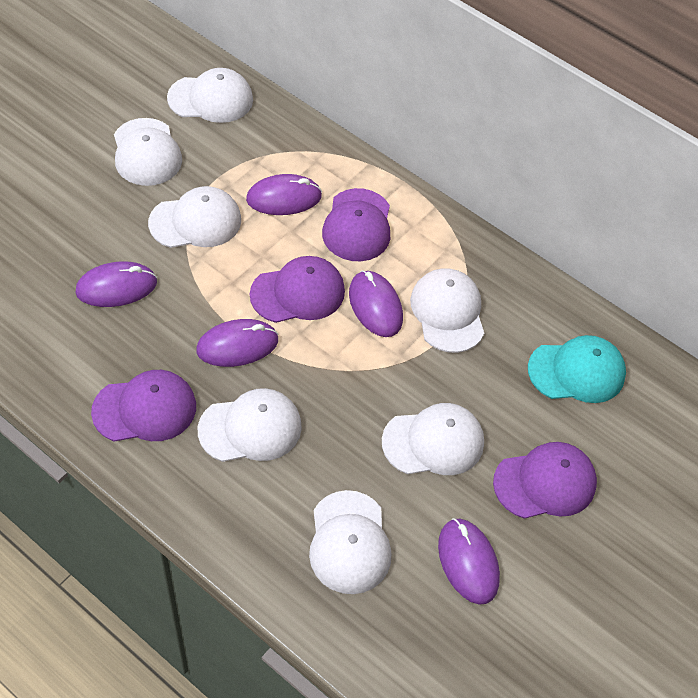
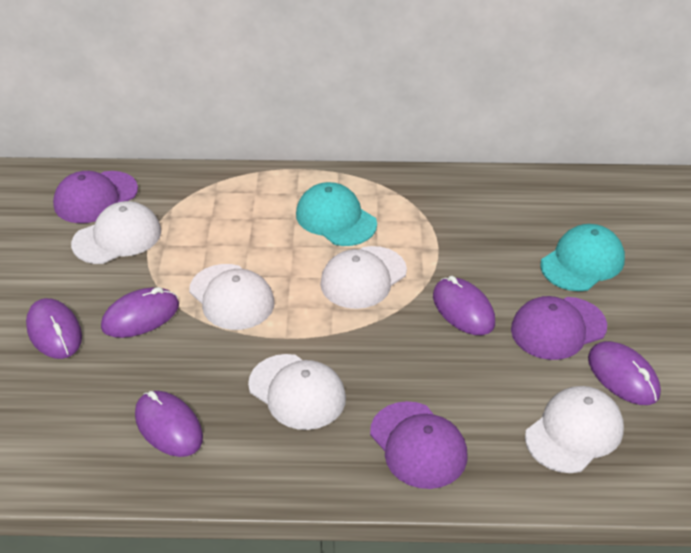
purple cap: [91,370,196,442] [250,256,345,323] [322,188,390,261] [493,442,597,519] = 4 -> [53,171,138,223] [370,401,467,489] [511,296,607,360] = 3
turquoise cap: [528,335,626,403] = 1 -> [296,182,377,246] [540,224,625,291] = 2
white cap: [114,118,182,186] [148,186,241,248] [167,68,253,123] [198,388,302,462] [309,490,391,594] [382,403,484,475] [410,268,484,353] = 7 -> [71,201,161,264] [189,264,275,330] [248,354,346,430] [320,246,407,309] [525,386,624,473] = 5

